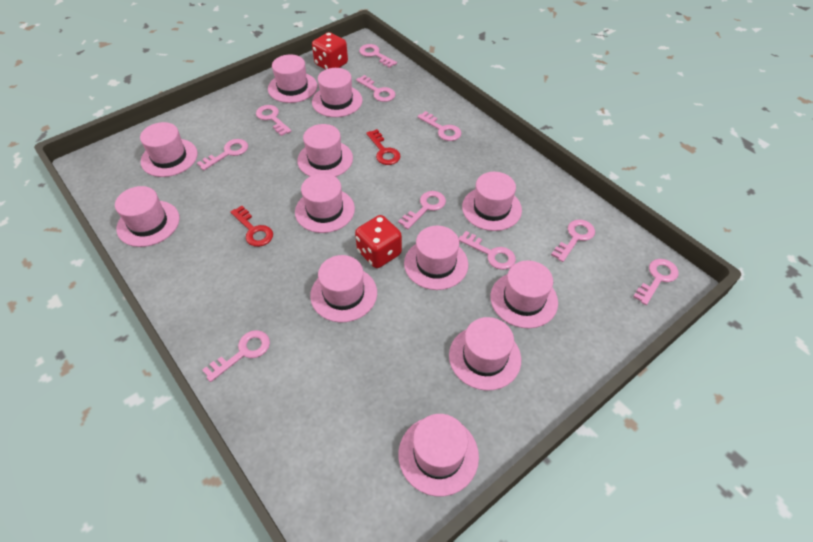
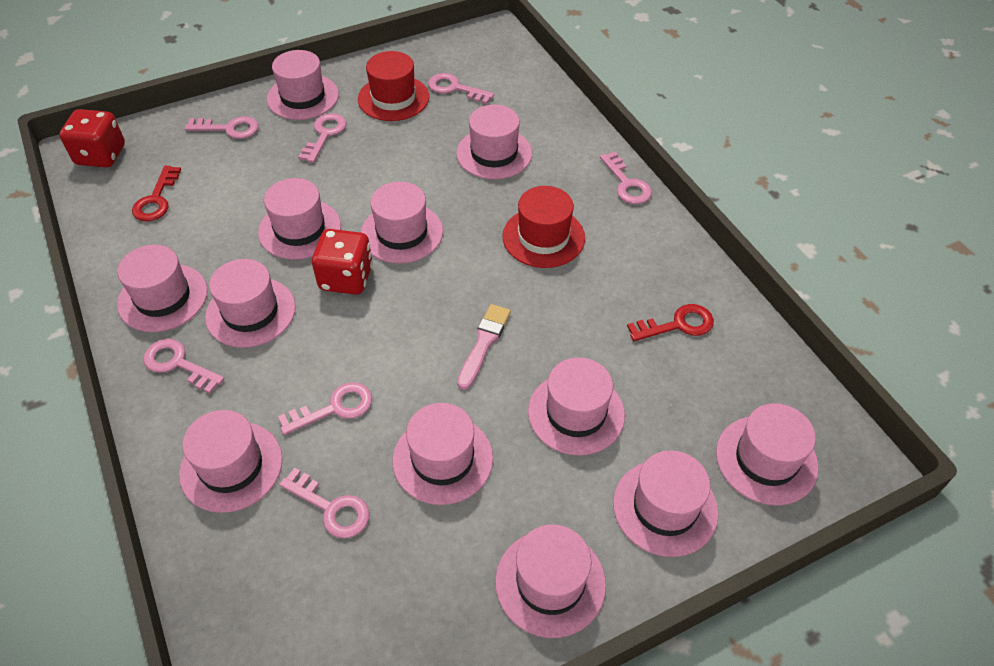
pink brush: none = 0 -> [457,304,511,390] = 1
pink key: [197,139,248,170] [203,330,270,382] [256,105,291,136] [356,75,396,102] [359,44,397,68] [398,191,446,229] [417,111,461,141] [459,231,516,270] [551,220,595,262] [633,259,678,305] = 10 -> [143,339,224,394] [185,116,259,139] [278,382,372,435] [279,468,370,538] [298,113,347,163] [428,73,494,104] [600,152,652,204] = 7
red hat: none = 0 -> [358,51,429,121] [503,186,585,268] = 2

